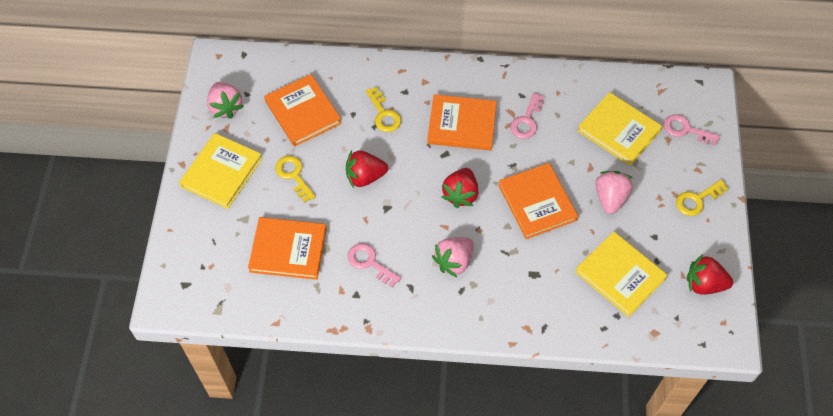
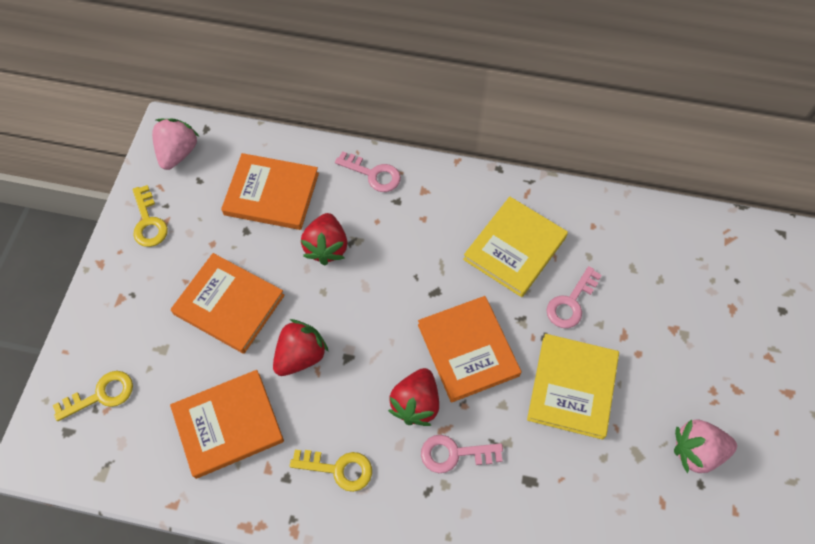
pink strawberry: [207,82,244,119] [432,237,474,277] [596,171,633,214] = 3 -> [152,118,199,170] [674,419,737,474] = 2
yellow book: [179,133,262,209] [575,232,667,317] [577,92,662,166] = 3 -> [463,197,568,297] [527,334,619,440] = 2

